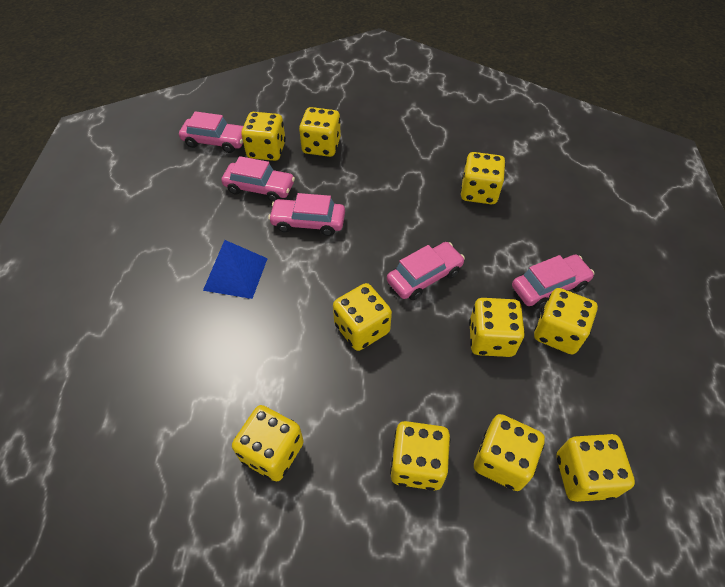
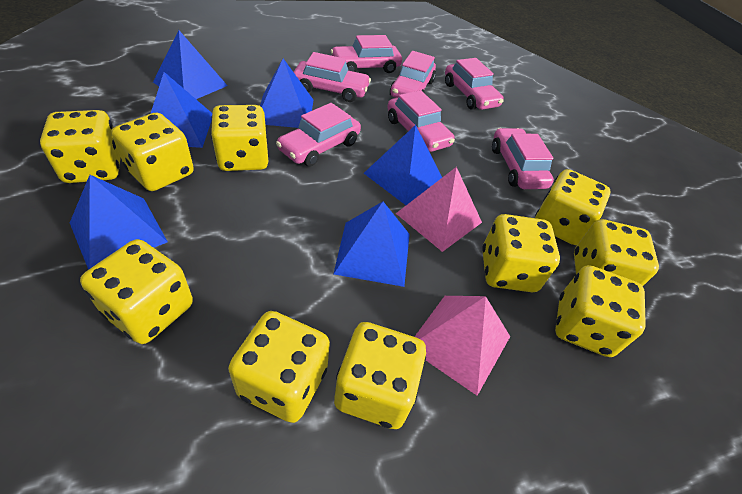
blue pyramid: [203,240,268,299] = 1 -> [70,175,168,270] [151,72,212,148] [153,30,228,99] [260,59,313,128] [334,202,410,287] [364,125,442,205] = 6
pink car: [179,111,243,153] [221,156,295,202] [268,193,345,236] [387,242,465,300] [512,255,594,309] = 5 -> [276,103,361,167] [294,52,371,102] [331,35,402,73] [387,90,455,152] [390,51,436,98] [445,58,504,110] [492,128,554,189] = 7
pink pyramid: none = 0 -> [396,167,482,252] [415,296,510,396] = 2

